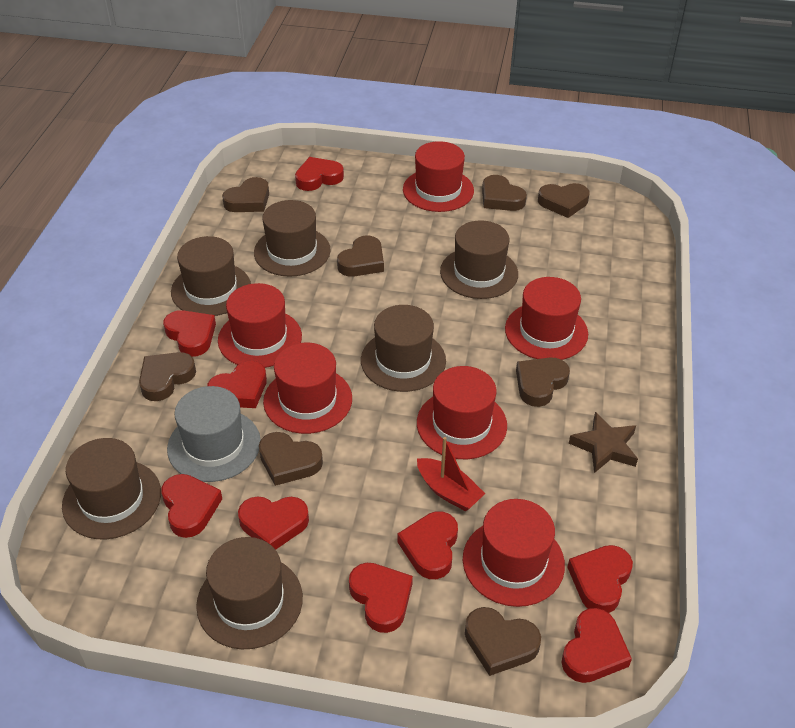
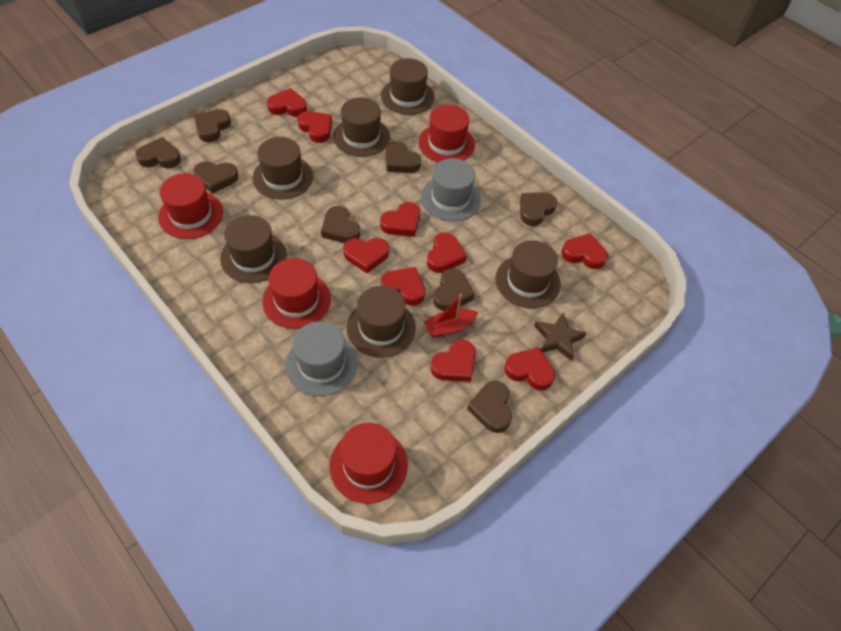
grey hat: [167,386,261,482] = 1 -> [285,321,358,396] [421,158,481,221] = 2
red hat: [218,283,302,368] [263,343,352,434] [403,141,474,212] [417,366,507,459] [463,499,565,607] [505,277,588,360] = 6 -> [158,173,223,239] [262,258,331,329] [330,423,408,504] [418,104,475,162] = 4

